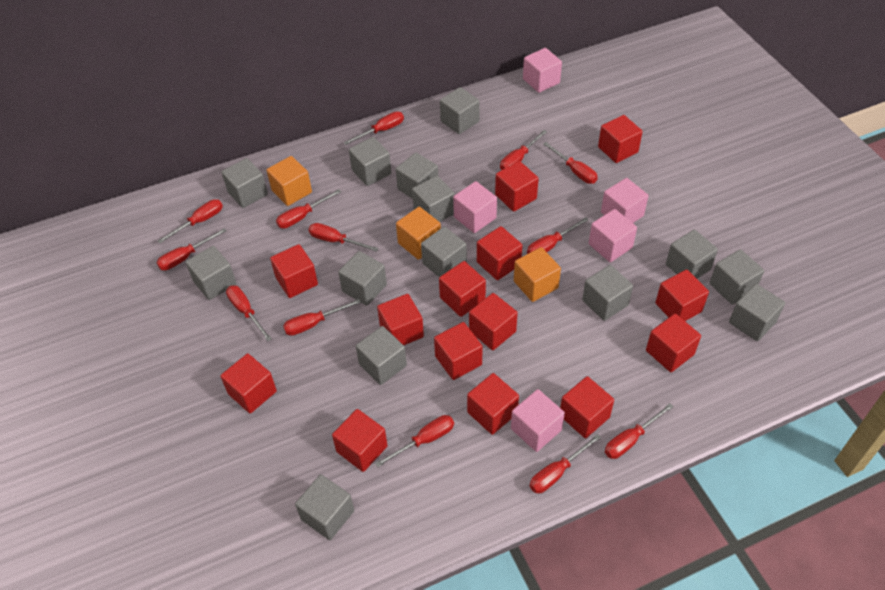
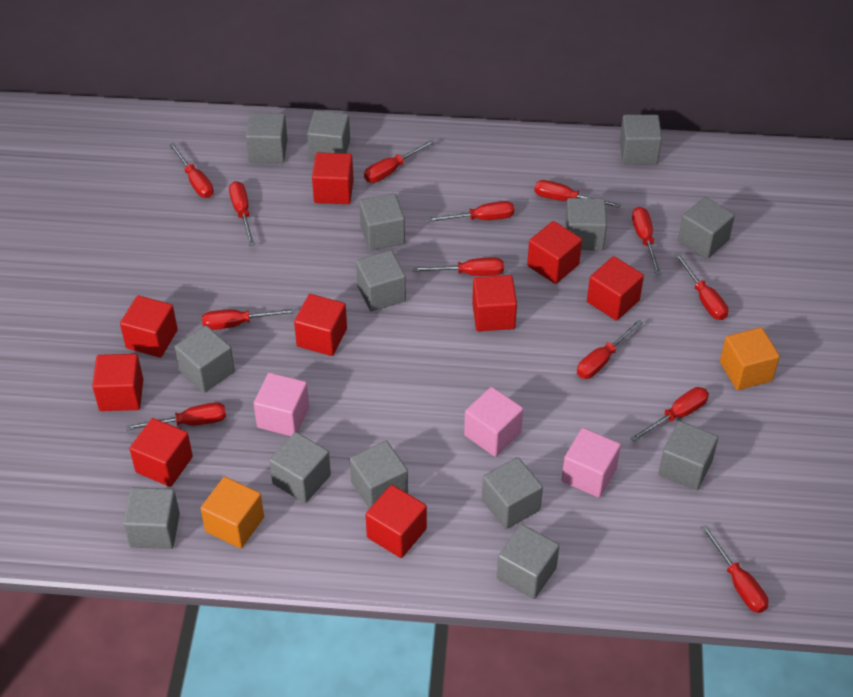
orange cube: [266,156,312,206] [396,207,441,260] [514,247,561,302] = 3 -> [200,477,264,548] [720,327,780,390] = 2
pink cube: [453,181,497,233] [511,389,565,452] [523,48,562,93] [589,209,637,262] [601,178,648,223] = 5 -> [254,373,309,436] [464,387,523,457] [562,428,621,498] = 3
red cube: [220,353,277,414] [270,244,318,298] [332,409,388,472] [377,294,424,345] [434,322,483,380] [439,261,486,317] [467,373,519,435] [469,293,518,350] [477,226,522,280] [495,161,539,212] [560,376,614,438] [598,115,643,163] [646,314,701,372] [655,269,709,321] = 14 -> [92,354,143,411] [120,295,178,358] [129,418,193,487] [294,294,347,356] [312,152,354,204] [366,485,427,558] [472,275,517,331] [527,221,582,284] [587,256,644,321] = 9

